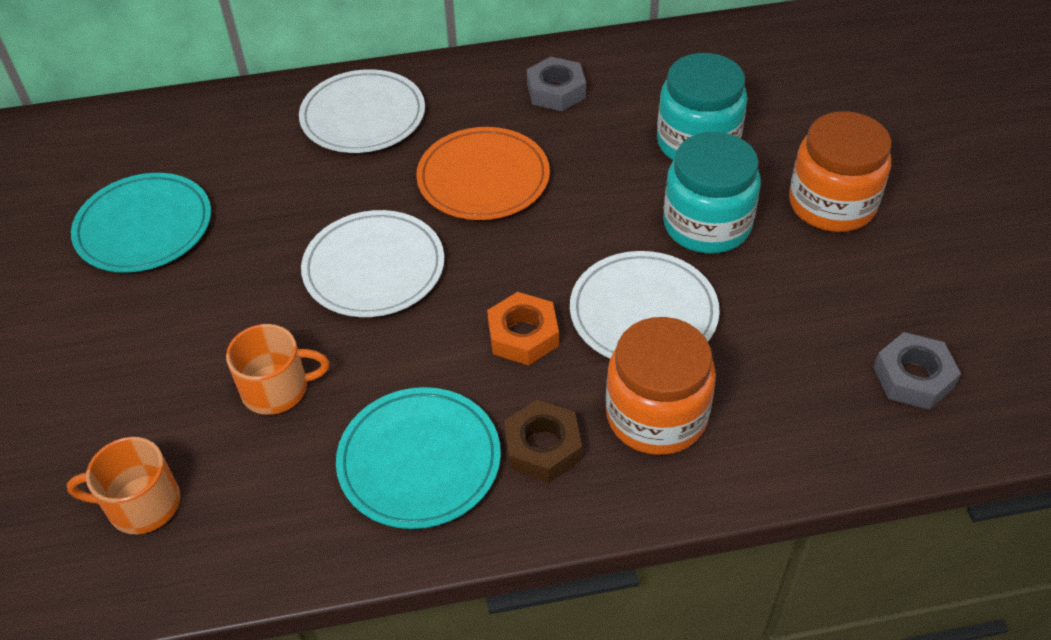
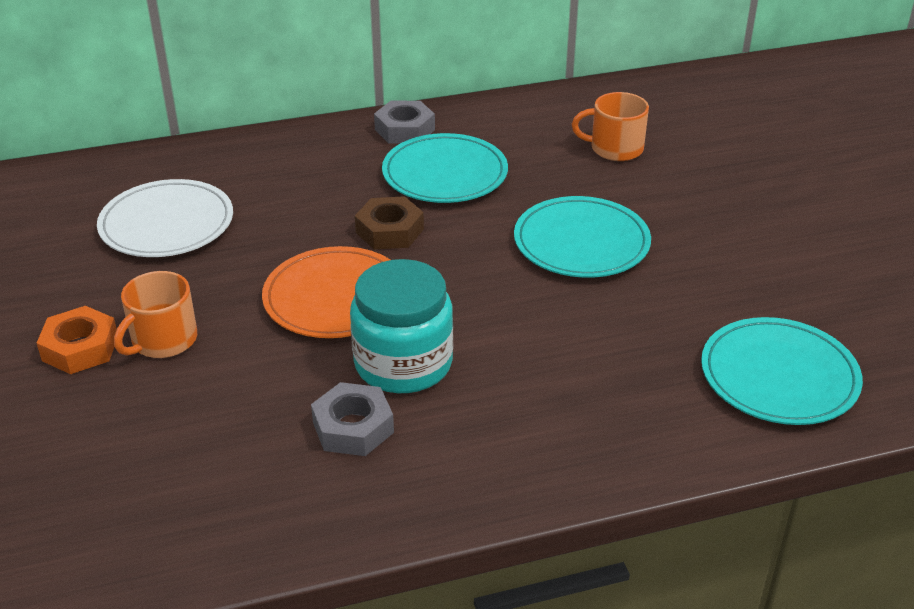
orange jar: [606,317,716,455] [789,111,891,232] = 2 -> none = 0
turquoise jar: [657,53,747,160] [663,132,761,254] = 2 -> [350,259,453,393] = 1
turquoise plate: [71,173,211,272] [336,387,501,529] = 2 -> [382,133,508,203] [514,196,651,278] [701,317,863,425] = 3
white plate: [299,69,425,153] [301,210,444,317] [570,251,720,358] = 3 -> [97,179,233,257] = 1

